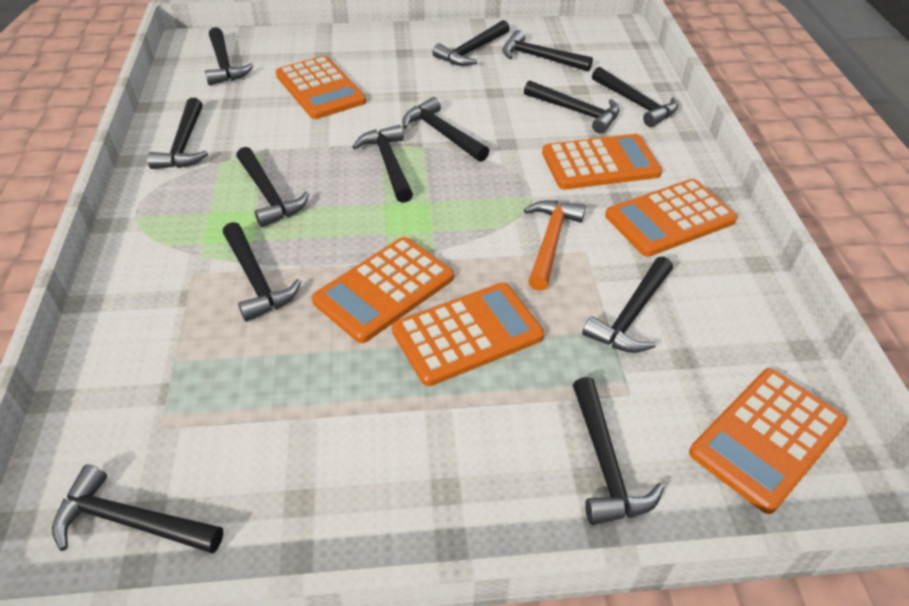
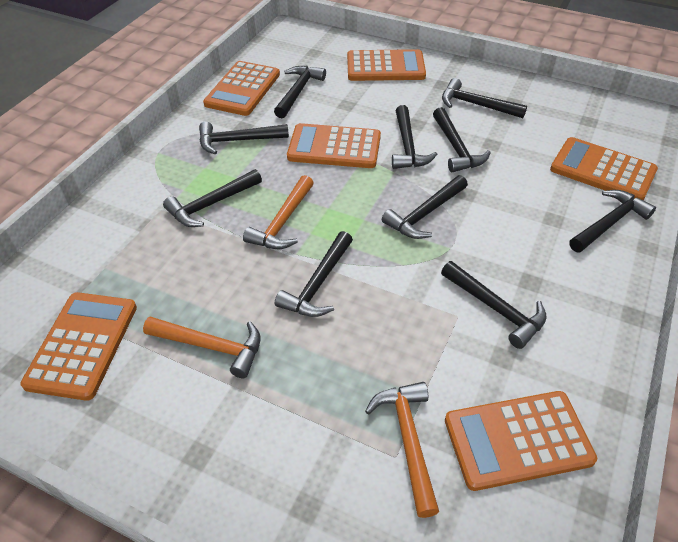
black hammer: [52,464,223,554] [147,98,208,169] [205,27,254,85] [223,222,301,322] [236,147,309,227] [352,125,413,203] [402,97,489,162] [433,20,510,66] [502,30,593,72] [524,80,620,134] [573,377,664,525] [582,257,673,353] [592,67,678,127] = 13 -> [163,169,262,227] [199,122,289,154] [274,66,326,118] [275,231,353,317] [382,175,468,239] [392,105,437,169] [433,107,491,172] [441,261,547,349] [442,78,527,118] [569,190,656,253] = 10
orange hammer: [524,200,586,291] = 1 -> [143,317,261,378] [243,175,314,249] [365,382,439,518] = 3

